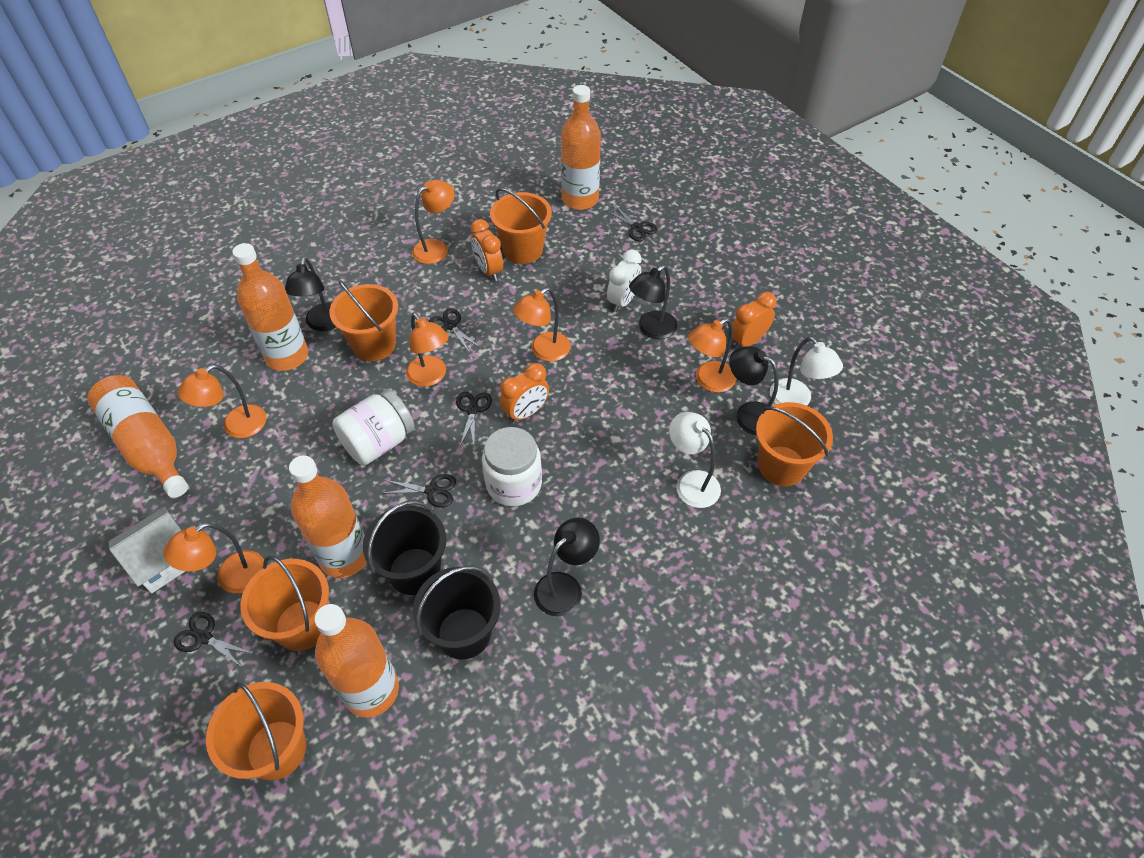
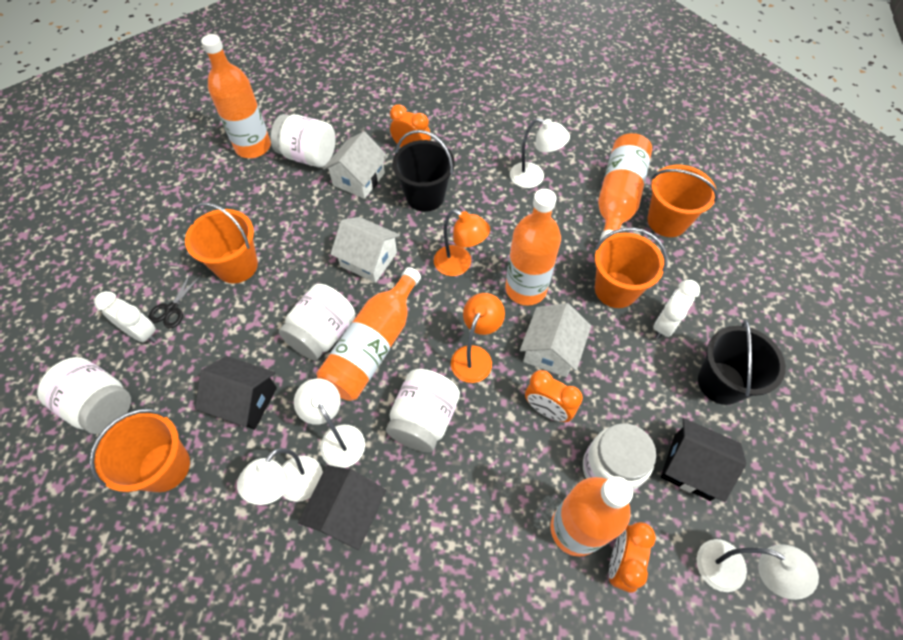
black house: none = 0 -> [195,356,277,430] [298,465,386,550] [661,418,747,502] = 3
black lamp: [285,257,336,331] [534,518,600,616] [629,265,677,339] [729,346,778,435] = 4 -> none = 0
black scissors: [174,612,254,668] [384,474,456,508] [429,308,481,353] [456,392,492,446] [606,205,657,241] = 5 -> [148,272,202,328] = 1
orange bucket: [206,682,306,780] [240,555,329,651] [330,280,398,361] [490,188,552,264] [756,402,833,486] = 5 -> [89,409,190,492] [185,202,258,284] [594,228,667,308] [647,165,718,237] = 4
orange lamp: [164,523,264,593] [178,365,266,438] [406,313,449,387] [412,180,454,264] [513,287,571,362] [688,318,736,392] = 6 -> [434,209,490,276] [451,293,505,383] = 2
white clock: [607,249,642,312] = 1 -> [94,291,157,343] [653,280,700,339] = 2
white house: [108,507,185,593] = 1 -> [323,131,388,199] [330,217,400,283] [520,303,591,377] = 3
white jar: [332,389,415,465] [482,427,542,506] = 2 -> [37,357,131,434] [271,114,336,167] [279,284,355,361] [386,369,460,452] [583,423,656,491] = 5
white lamp: [669,412,721,508] [770,337,843,406] = 2 -> [237,448,323,505] [294,379,365,468] [510,118,570,188] [696,539,819,600] = 4

